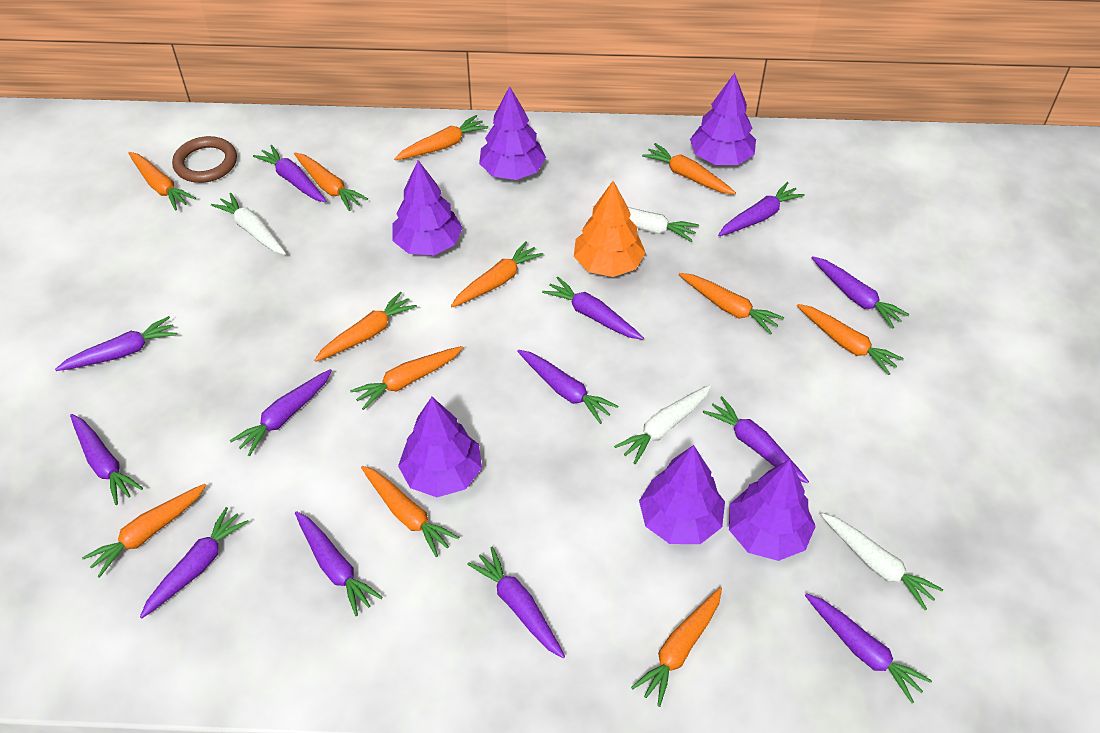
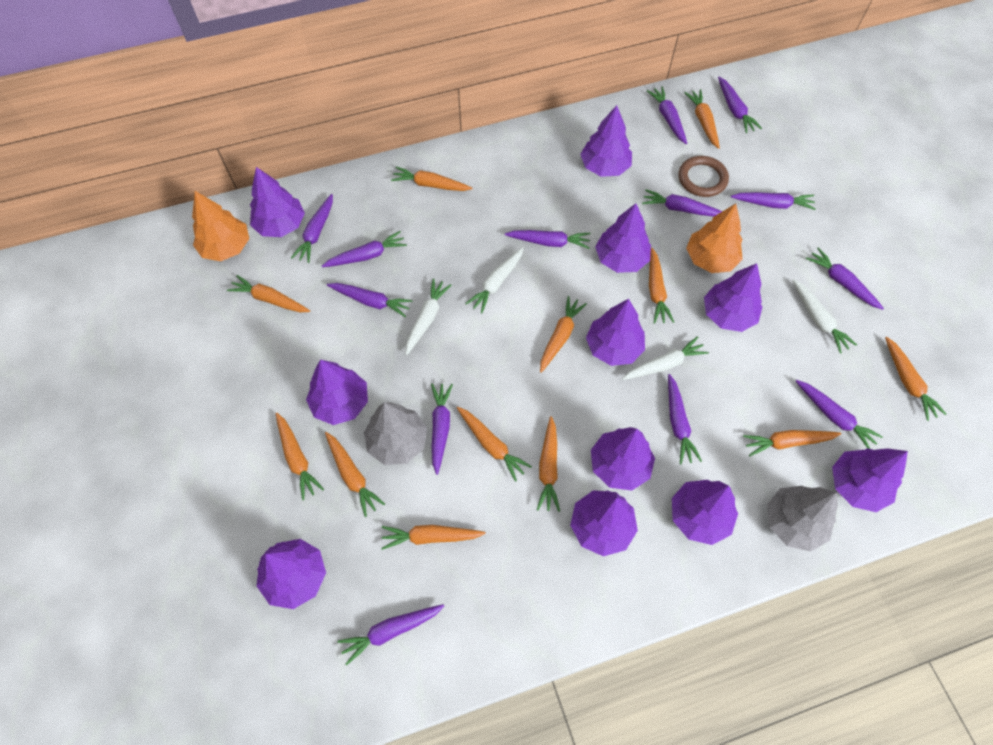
grey tree: none = 0 -> [364,402,427,465] [767,486,838,551] = 2
orange tree: [574,181,646,277] = 1 -> [192,191,249,261] [686,204,743,273] = 2
purple tree: [392,160,463,255] [398,397,482,497] [479,86,546,180] [639,445,725,544] [690,73,756,165] [729,459,816,561] = 6 -> [250,167,305,237] [257,539,326,609] [306,360,368,425] [570,490,638,556] [580,105,632,177] [586,299,645,366] [591,427,655,490] [595,203,651,273] [672,480,738,545] [704,263,763,332] [832,448,908,512] = 11

